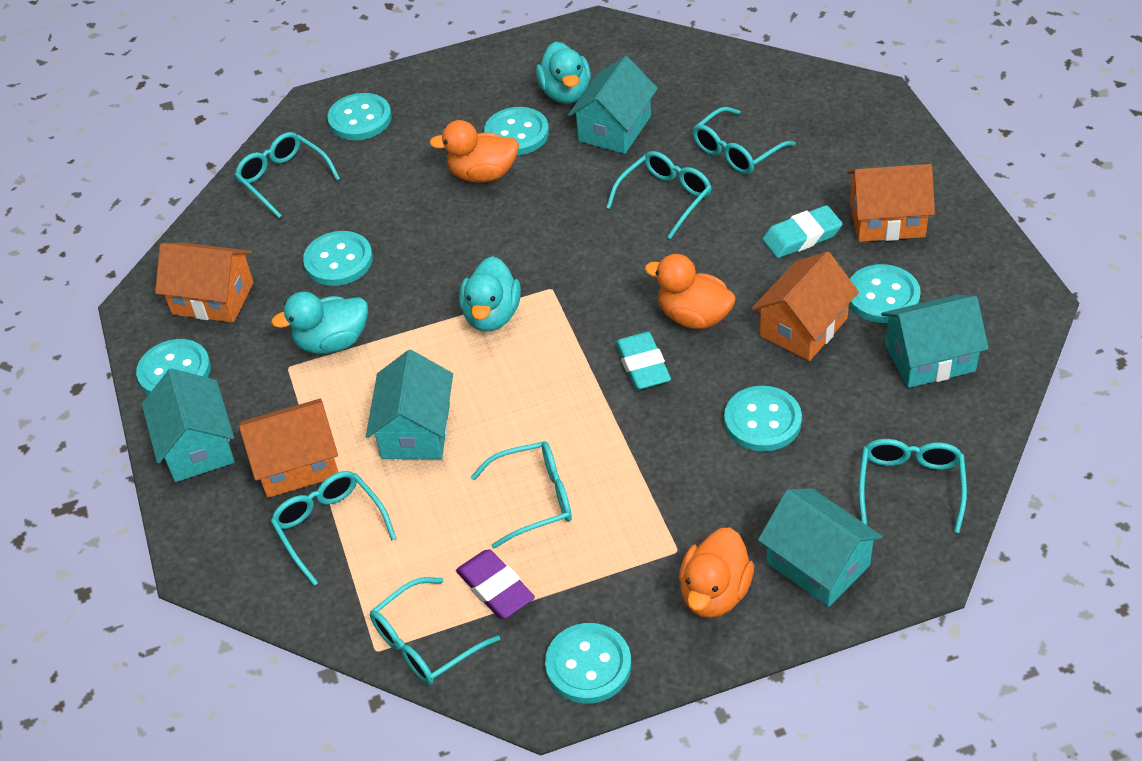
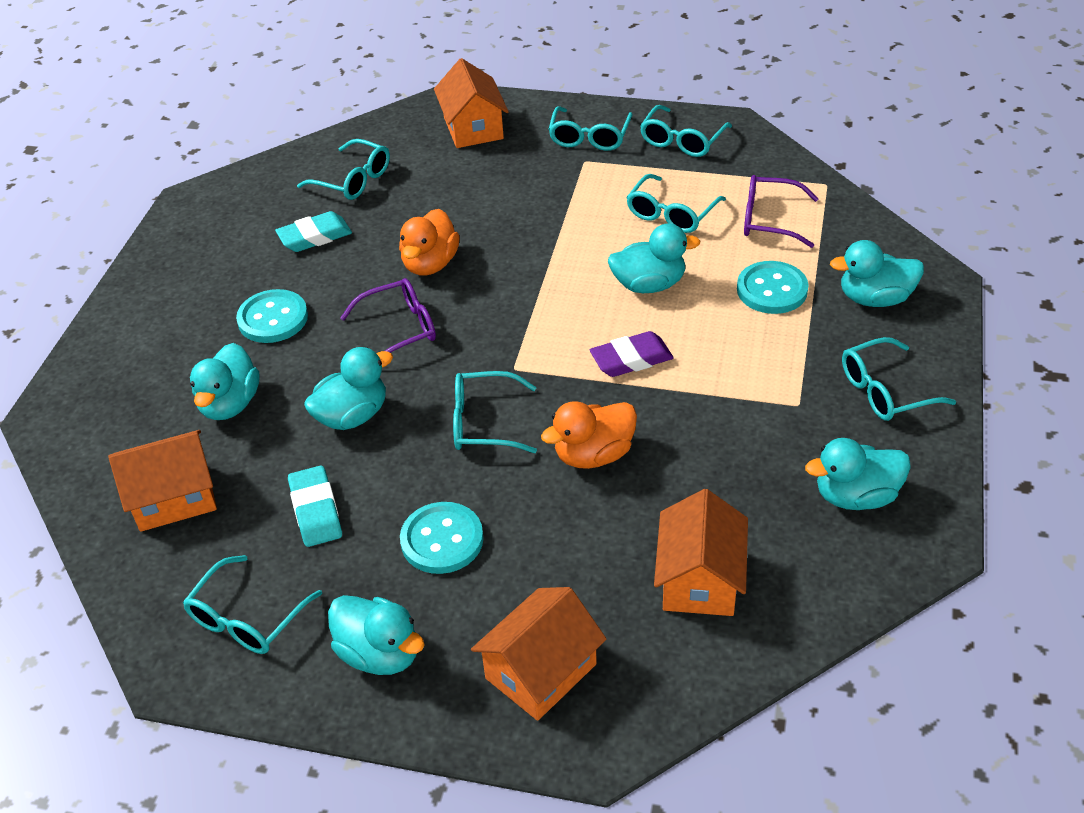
orange duck: [429,120,519,182] [645,254,736,329] [679,527,754,618] = 3 -> [399,209,460,276] [541,401,637,469] = 2
purple glasses: none = 0 -> [340,278,436,353] [744,175,819,248] = 2
turquoise button: [136,339,211,395] [303,231,373,286] [327,93,392,140] [484,107,549,155] [545,623,631,703] [724,386,802,452] [849,264,921,323] = 7 -> [236,289,308,343] [400,502,484,574] [737,261,809,314] = 3
turquoise duck: [271,292,368,354] [459,256,521,331] [536,41,591,104] = 3 -> [190,343,260,420] [304,347,393,430] [328,595,425,675] [608,223,700,293] [805,438,911,510] [830,240,924,307] = 6
turquoise house: [142,368,235,482] [366,350,453,459] [568,56,658,154] [758,488,883,607] [881,295,989,388] = 5 -> none = 0

